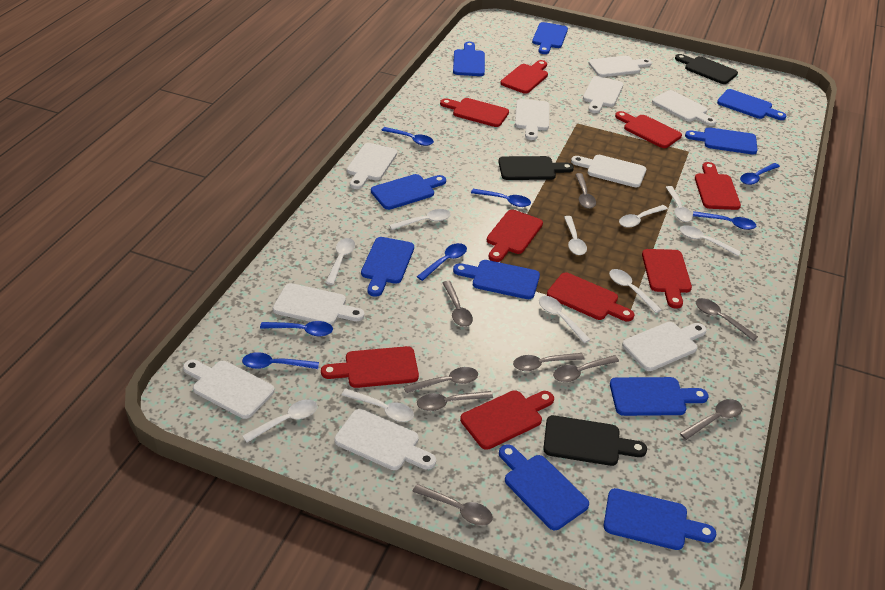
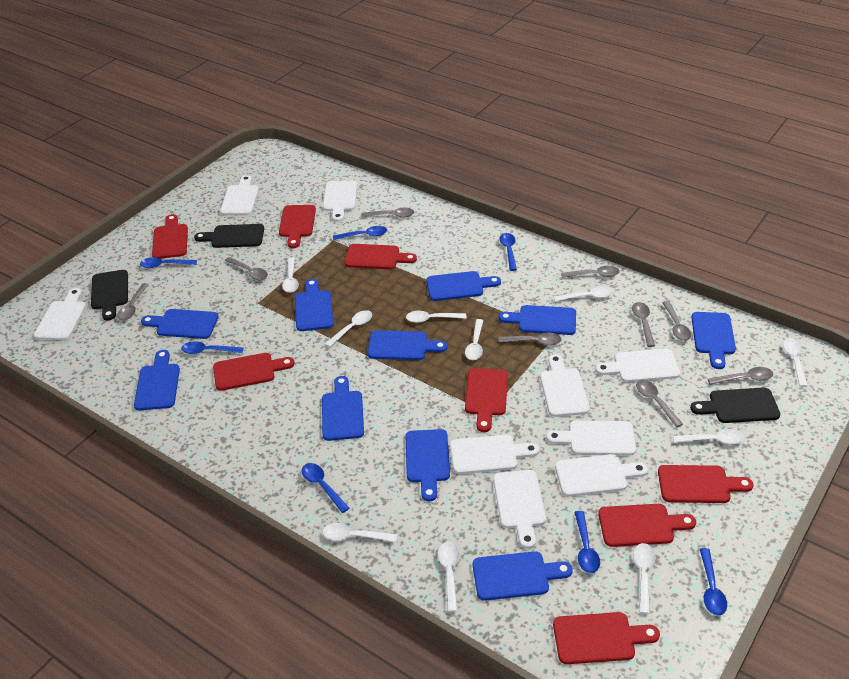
red cutting board: [321,346,419,388] [440,98,509,127] [460,390,554,450] [487,210,543,262] [500,60,548,94] [547,273,635,322] [615,111,682,148] [642,249,692,309] [695,162,741,210] = 9 -> [152,214,188,259] [213,353,295,391] [279,205,316,248] [344,244,417,269] [465,368,508,432] [553,612,660,664] [598,504,696,547] [658,465,753,503] = 8
white cutting board: [183,360,275,419] [273,283,364,325] [334,409,436,470] [347,143,397,189] [515,99,549,140] [571,155,646,187] [583,76,623,113] [588,56,652,77] [622,322,707,371] [652,90,716,126] = 10 -> [34,288,86,341] [220,175,259,215] [323,181,357,222] [450,435,539,474] [493,470,546,549] [540,354,590,417] [546,420,636,456] [555,454,648,497] [595,349,680,382] = 9

